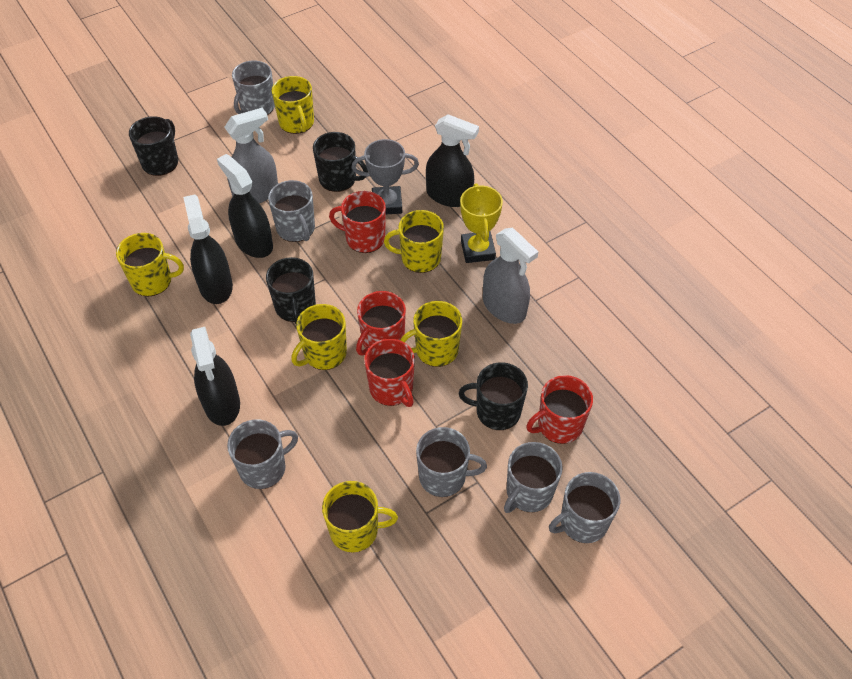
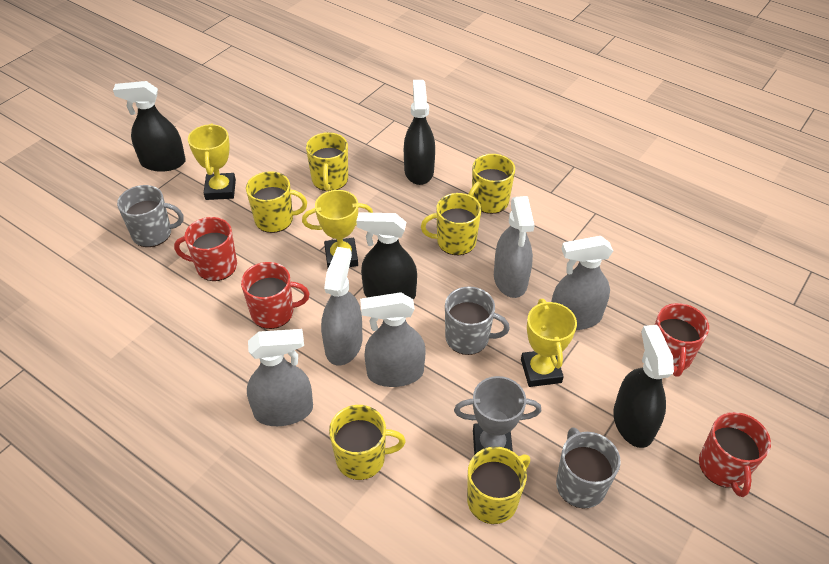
black mug: [129,116,178,176] [266,257,316,324] [313,132,368,192] [458,362,528,430] = 4 -> none = 0
grey mug: [227,419,298,489] [232,61,275,115] [268,180,315,242] [416,427,487,497] [504,442,563,513] [549,472,621,543] = 6 -> [117,185,183,247] [445,286,510,355] [556,427,621,509] = 3
grey spray bottle: [224,108,278,203] [483,228,538,324] = 2 -> [247,329,313,426] [321,247,362,366] [360,292,426,387] [494,196,535,298] [551,236,613,330] = 5
yellow trophy: [460,183,503,263] = 1 -> [188,124,236,200] [302,190,373,268] [521,299,577,387] = 3

